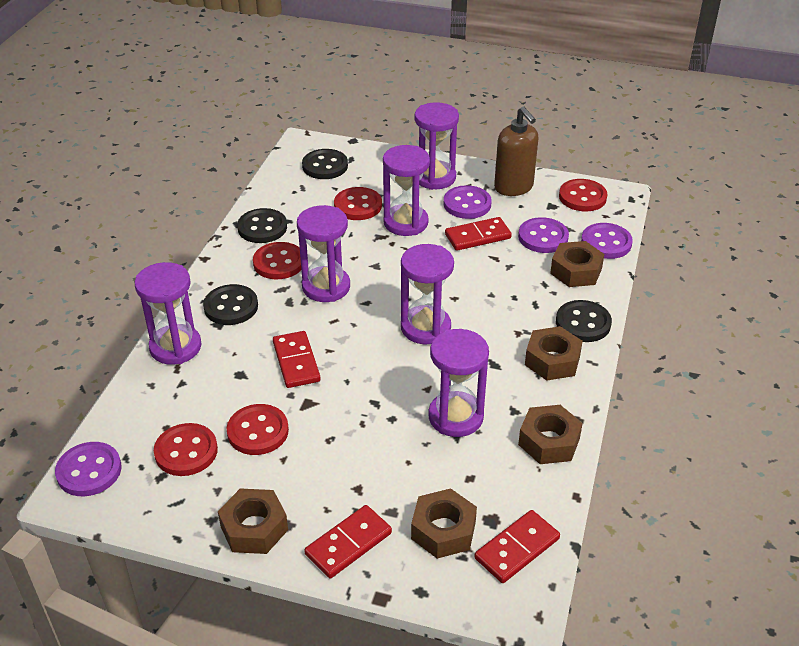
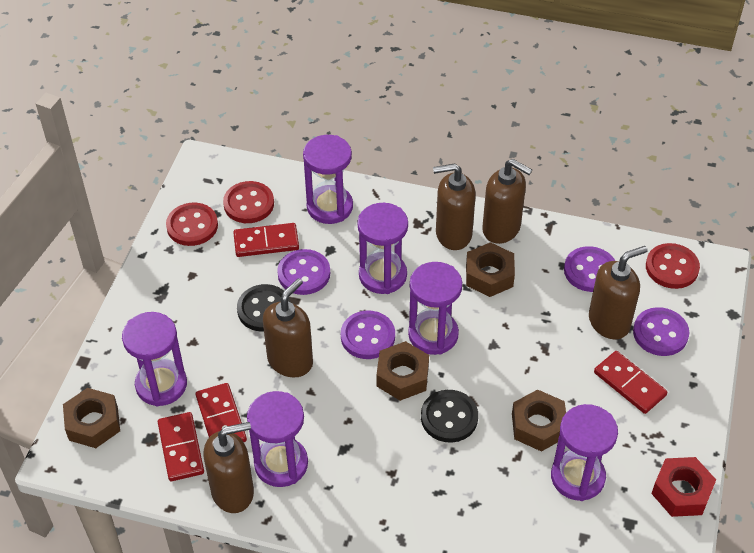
black button: [203,284,258,325] [237,208,287,243] [302,149,348,179] [556,300,612,342] = 4 -> [237,284,290,332] [421,390,478,443] = 2
brown nut: [218,488,288,554] [411,488,477,559] [518,405,583,464] [525,326,583,381] [550,241,604,287] = 5 -> [63,388,120,448] [377,341,429,401] [466,242,515,297] [512,389,566,452] = 4
brown soap dispenser: [494,107,539,196] = 1 -> [204,422,254,513] [263,278,313,378] [433,163,476,250] [482,159,532,244] [589,246,648,340] = 5
red button: [154,423,218,476] [226,404,289,455] [253,242,301,279] [334,187,382,220] [559,179,607,211] = 5 -> [166,203,218,246] [223,181,274,223] [646,243,700,289] = 3
red nut: none = 0 -> [651,457,716,517] = 1

